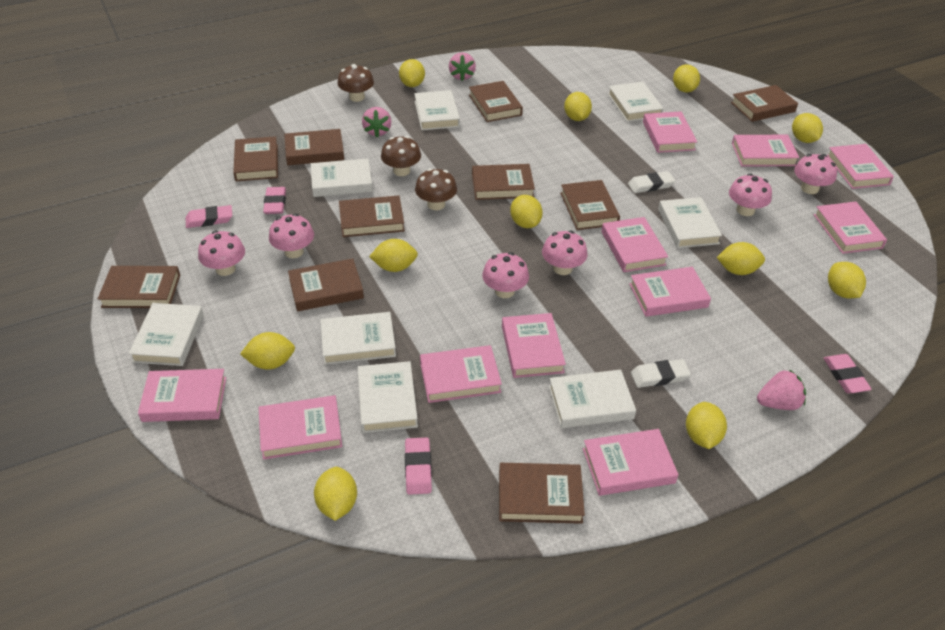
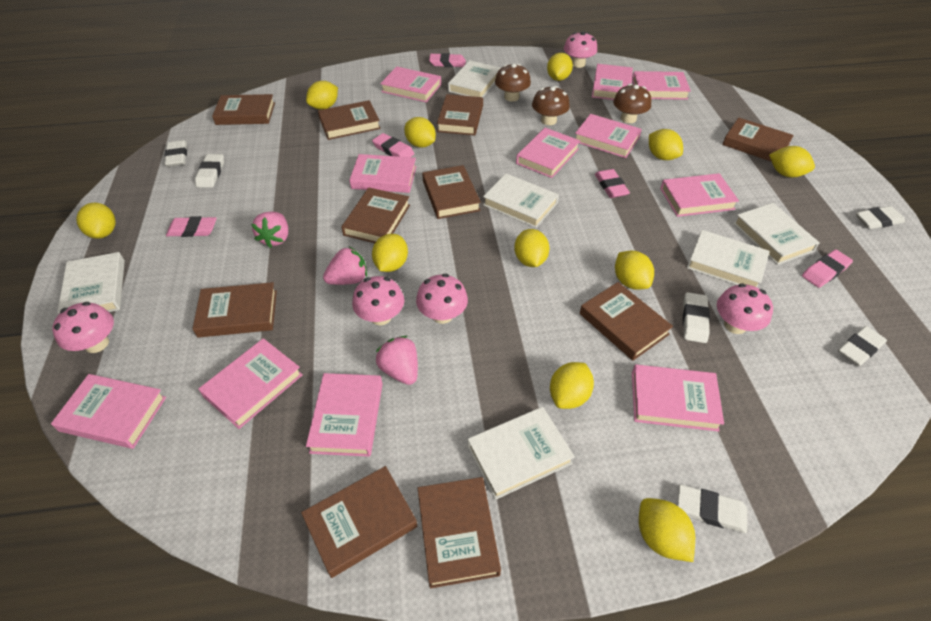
pink eraser: [186,205,232,228] [263,187,286,214] [405,437,432,495] [823,354,872,393] = 4 -> [166,216,217,237] [372,133,414,157] [429,53,466,67] [595,169,630,198] [802,250,853,288] = 5
pink mushroom: [198,231,245,276] [269,214,314,258] [482,252,529,298] [542,231,588,275] [729,174,772,216] [794,154,837,194] = 6 -> [52,302,114,353] [352,276,404,325] [416,274,468,324] [564,31,597,68] [717,283,773,334] = 5
white book: [129,303,204,366] [311,159,373,197] [321,312,396,365] [357,361,418,433] [414,90,460,130] [549,370,636,428] [608,82,664,122] [658,197,722,248] = 8 -> [57,252,125,313] [448,60,501,97] [468,407,575,500] [483,173,559,228] [687,230,770,288] [733,203,820,265] = 6
white eraser: [628,171,675,193] [631,359,691,388] = 2 -> [165,140,187,167] [195,154,224,188] [677,485,747,533] [683,292,710,343] [838,326,887,366] [856,206,905,229] = 6

